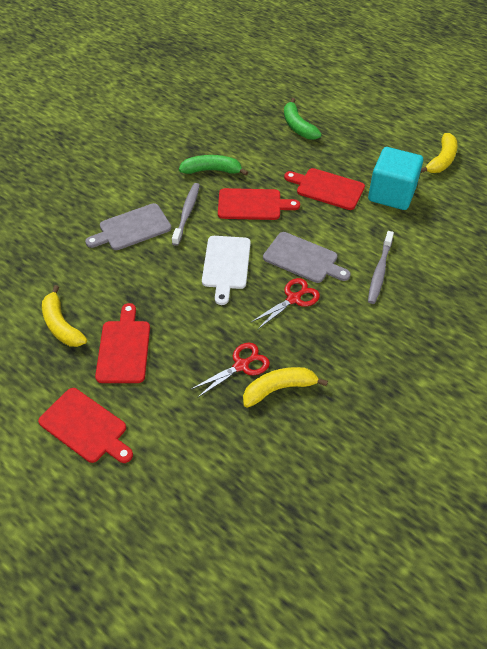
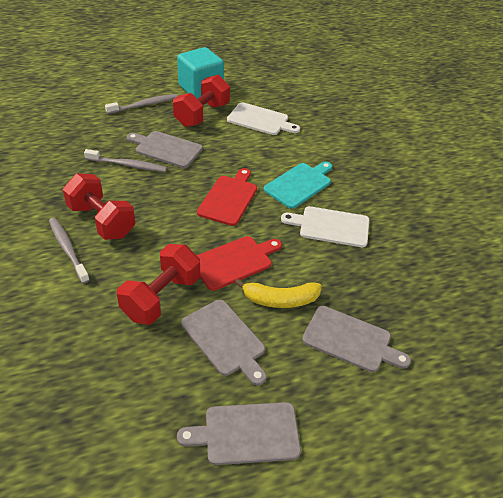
green banana: [179,155,248,176] [284,98,322,140] = 2 -> none = 0
grey cutting board: [85,203,171,250] [263,232,351,283] = 2 -> [127,131,203,168] [177,402,301,465] [181,299,267,385] [302,306,411,372] = 4
grey toothbrush: [172,183,200,246] [368,231,394,304] = 2 -> [49,218,90,284] [84,149,167,172] [105,94,178,114] = 3
red cutting board: [38,388,133,463] [95,303,150,383] [218,188,300,220] [284,168,365,210] = 4 -> [196,236,282,291] [197,168,257,226] = 2
red dumbbell: none = 0 -> [63,173,135,240] [117,244,200,325] [173,75,230,127] = 3
red scissors: [190,343,270,398] [250,278,320,330] = 2 -> none = 0
turquoise cutting board: none = 0 -> [264,162,332,209] = 1
white cutting board: [202,236,251,305] = 1 -> [227,102,300,135] [281,206,369,247] = 2
yellow banana: [42,285,87,347] [243,367,328,408] [420,133,458,173] = 3 -> [235,279,322,308] = 1

